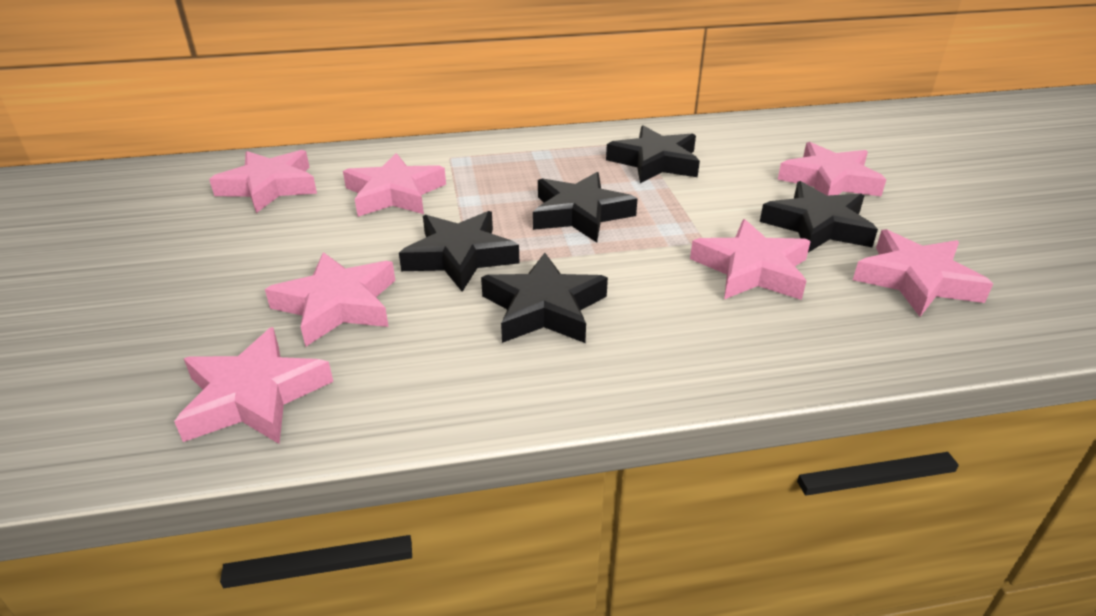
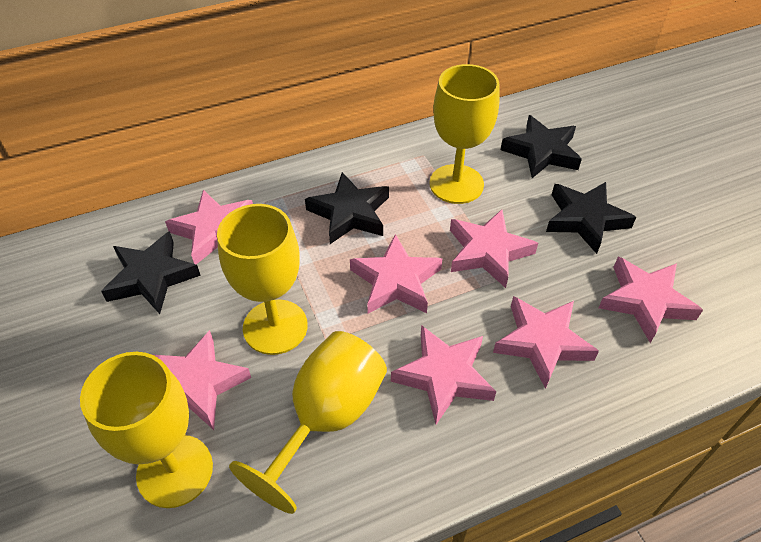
black star: [399,211,519,292] [481,253,608,343] [533,172,638,242] [606,125,700,183] [760,181,878,253] = 5 -> [101,231,201,314] [305,172,389,244] [501,115,582,178] [546,182,636,254] = 4
yellow goblet: none = 0 -> [80,352,213,508] [217,204,308,355] [229,331,387,514] [430,64,500,204] = 4

